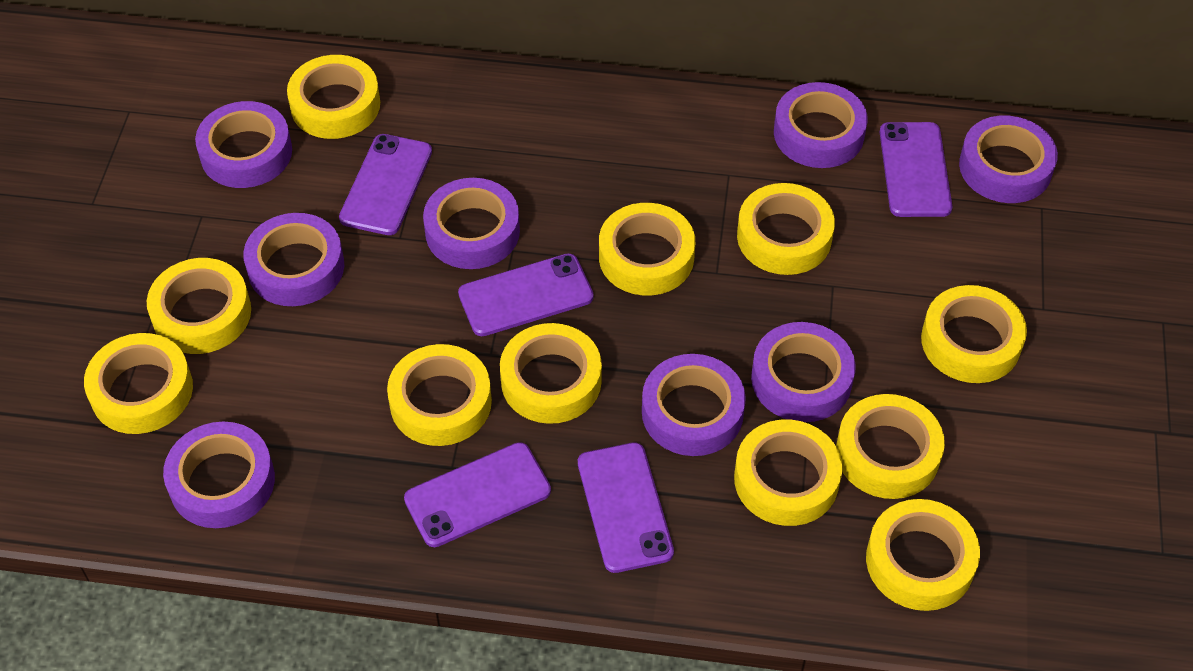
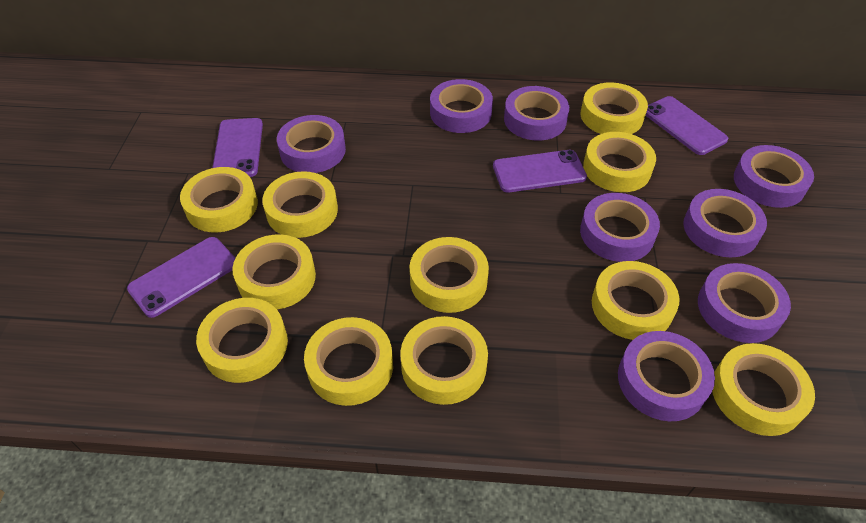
purple phone: [339,134,432,235] [404,442,551,547] [458,253,594,336] [578,442,674,573] [880,122,952,217] = 5 -> [127,237,235,318] [212,118,263,177] [493,150,587,193] [645,96,728,155] = 4

